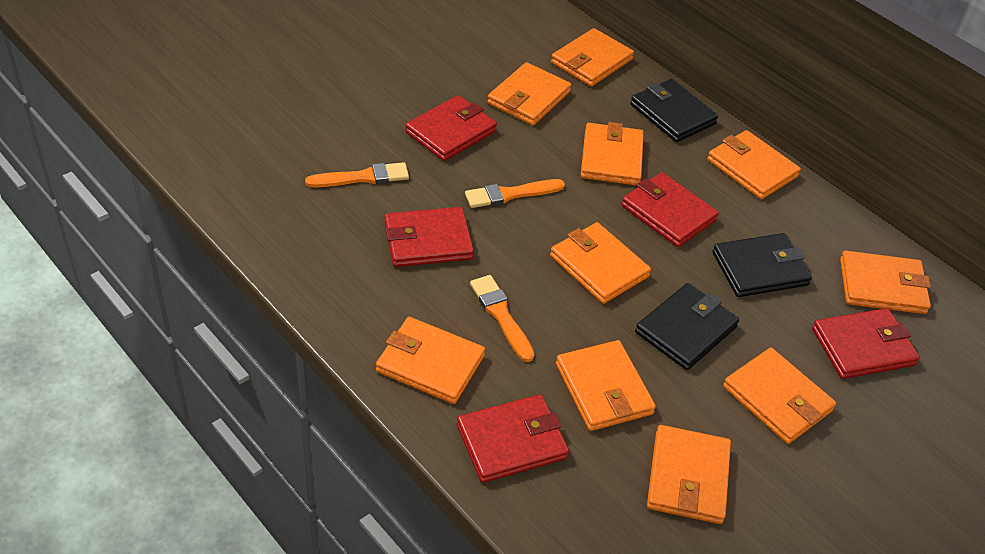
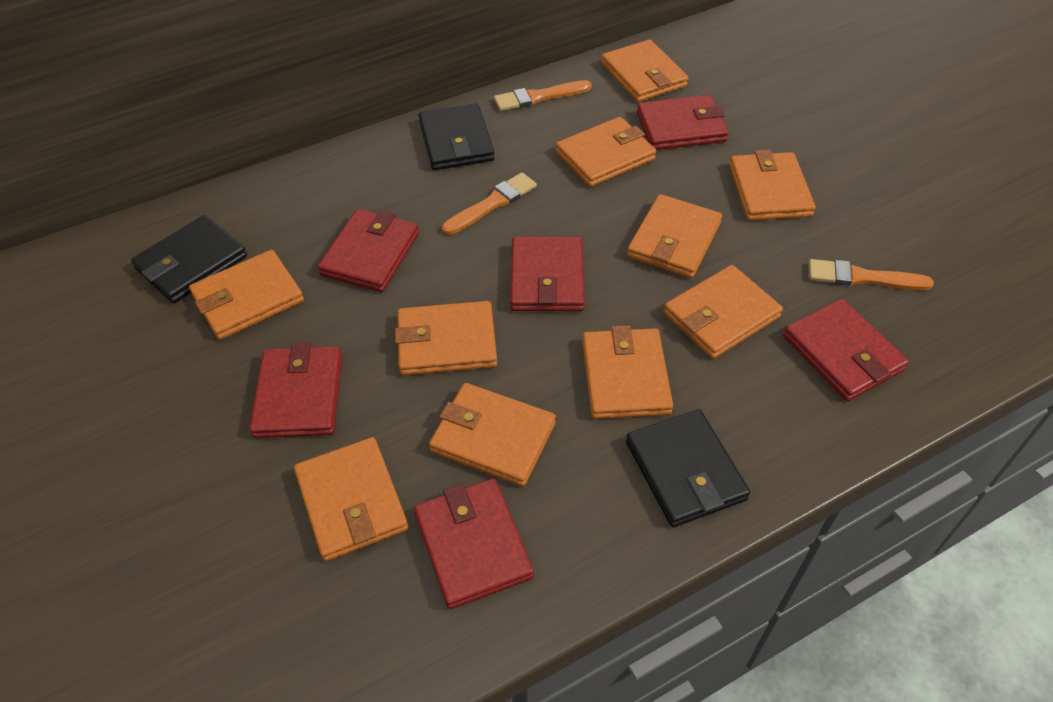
red wallet: [384,207,474,267] [405,95,497,161] [457,394,569,483] [621,172,719,247] [812,308,920,379] = 5 -> [249,343,342,438] [318,209,419,292] [414,478,534,609] [510,237,585,311] [637,95,729,150] [783,299,909,401] = 6

